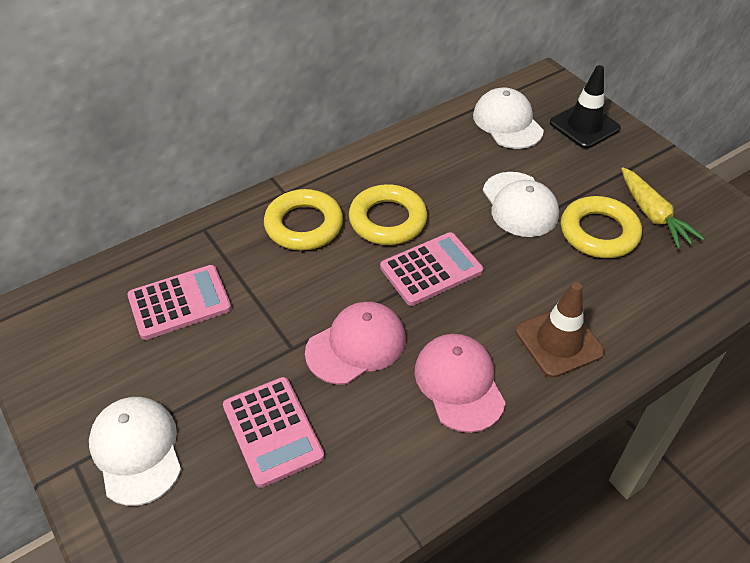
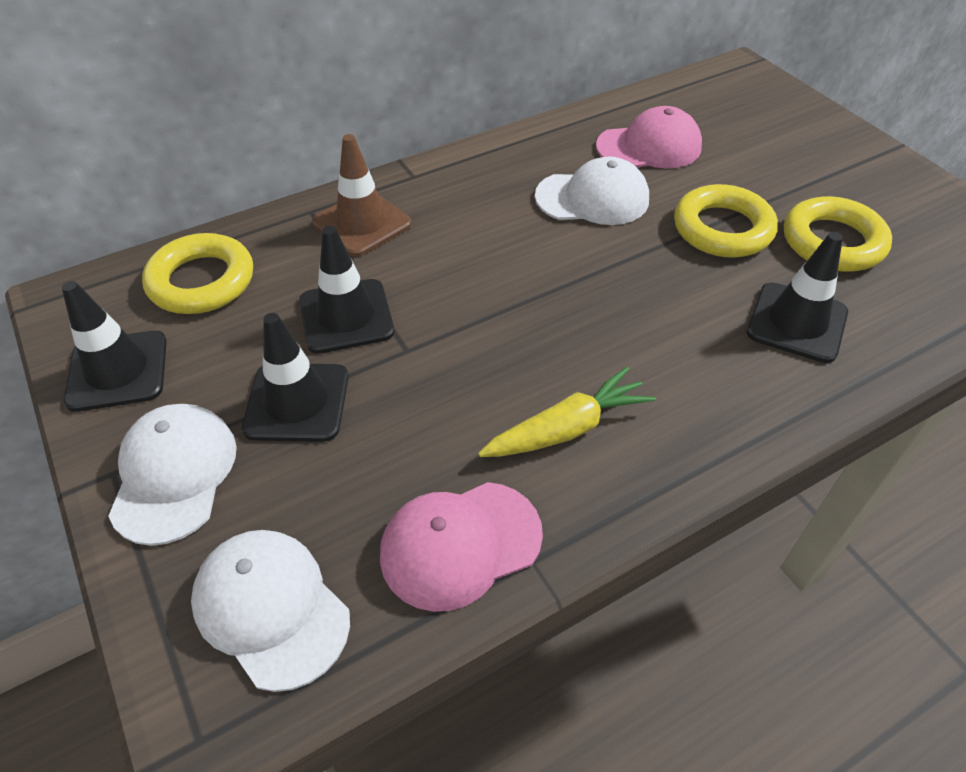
black traffic cone: [550,65,621,149] = 1 -> [62,281,167,412] [242,313,349,442] [299,226,394,354] [747,232,848,363] = 4
pink calculator: [127,265,232,340] [223,377,324,488] [380,232,483,306] = 3 -> none = 0

